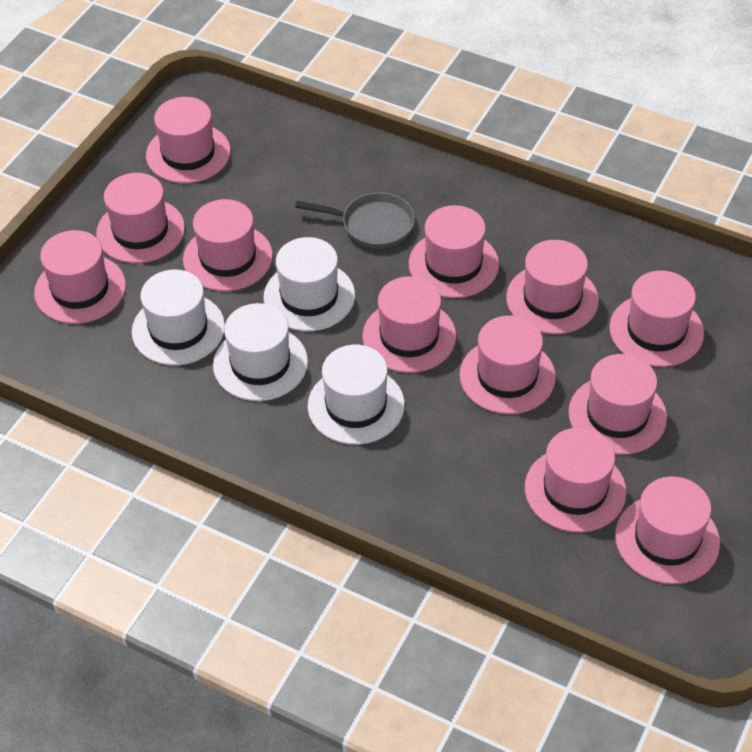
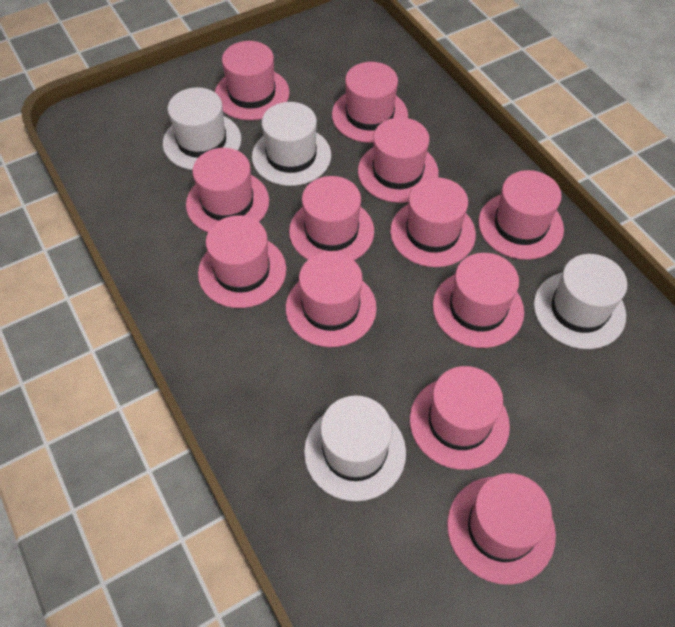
grey pan: [295,192,415,249] = 1 -> none = 0

